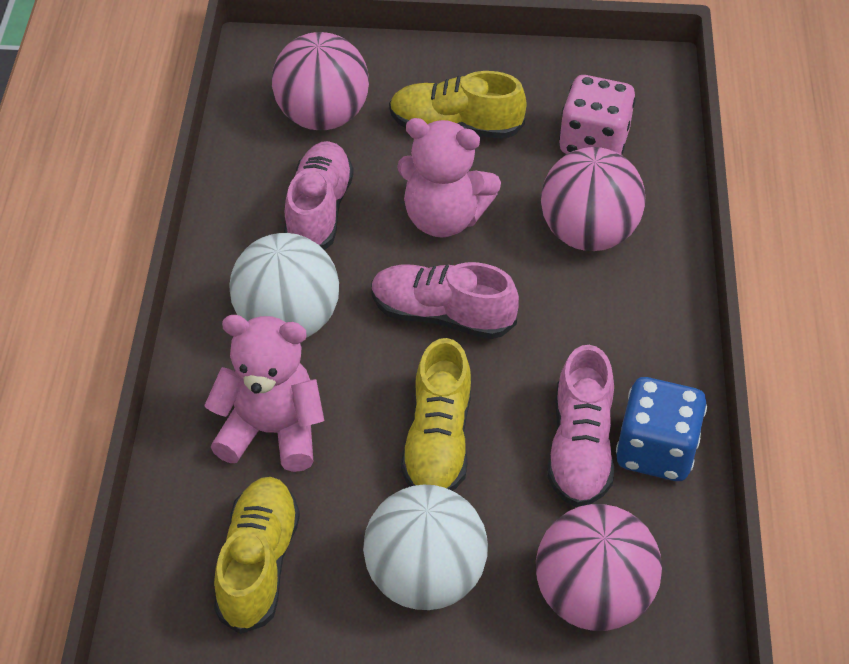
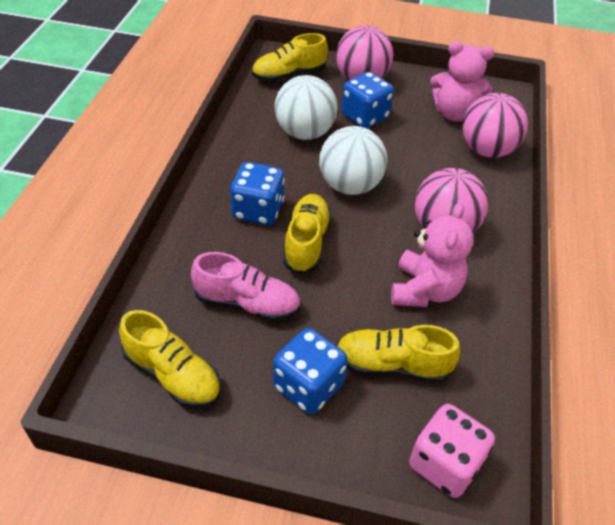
blue dice: [616,377,707,481] = 1 -> [230,162,285,225] [273,328,348,414] [341,72,394,128] = 3
pink shoe: [284,141,354,250] [372,262,519,339] [547,345,614,507] = 3 -> [191,252,301,322] = 1
yellow shoe: [214,477,300,634] [389,71,527,139] [401,338,471,491] = 3 -> [119,310,221,408] [252,33,328,82] [283,194,332,275] [336,325,461,383] = 4

